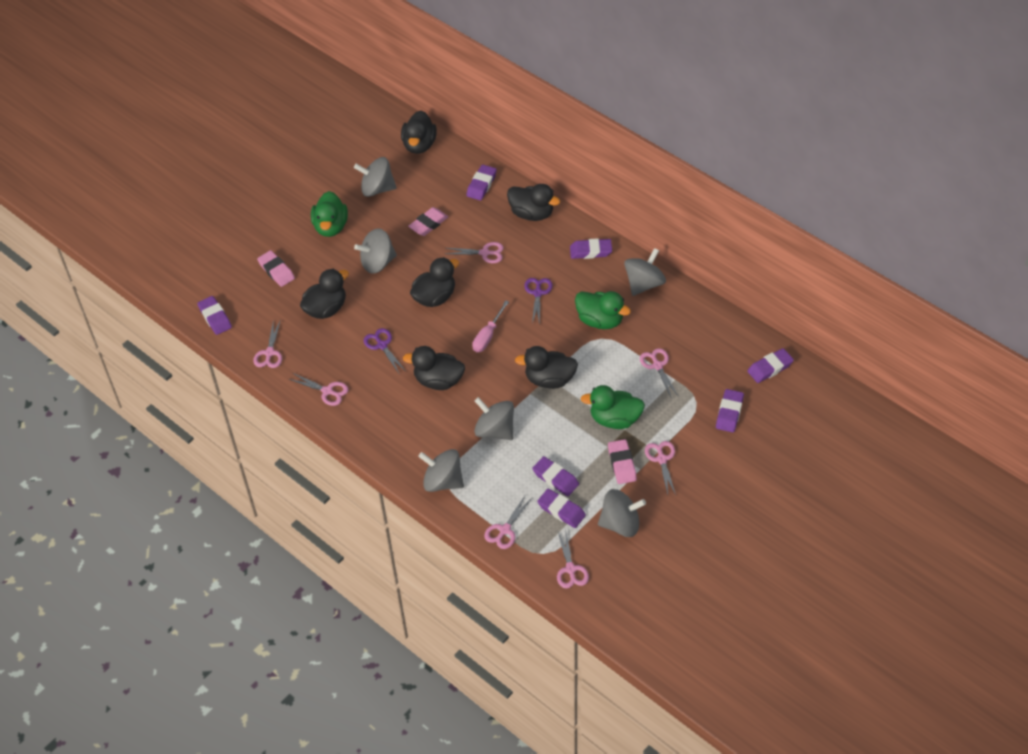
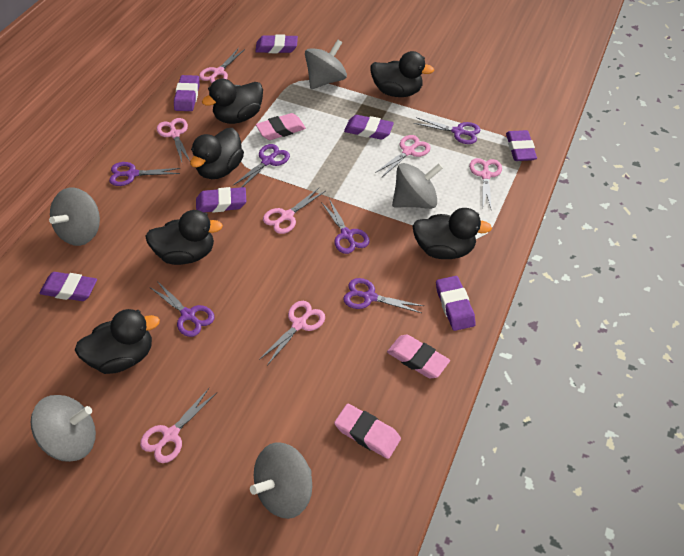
green duck: [311,191,348,237] [575,291,631,329] [580,385,645,429] = 3 -> none = 0
grey spinning top: [354,157,397,197] [354,228,397,274] [418,449,464,492] [474,397,514,440] [598,489,646,537] [624,248,666,296] = 6 -> [31,395,96,462] [49,188,100,246] [250,442,312,519] [305,39,347,89] [392,163,443,209] = 5
pink screwdriver: [472,300,509,352] = 1 -> none = 0
purple scissors: [364,328,405,373] [524,278,553,325] = 2 -> [109,162,181,186] [151,281,215,337] [233,144,290,187] [321,199,369,254] [343,278,424,313] [414,117,480,144] = 6

